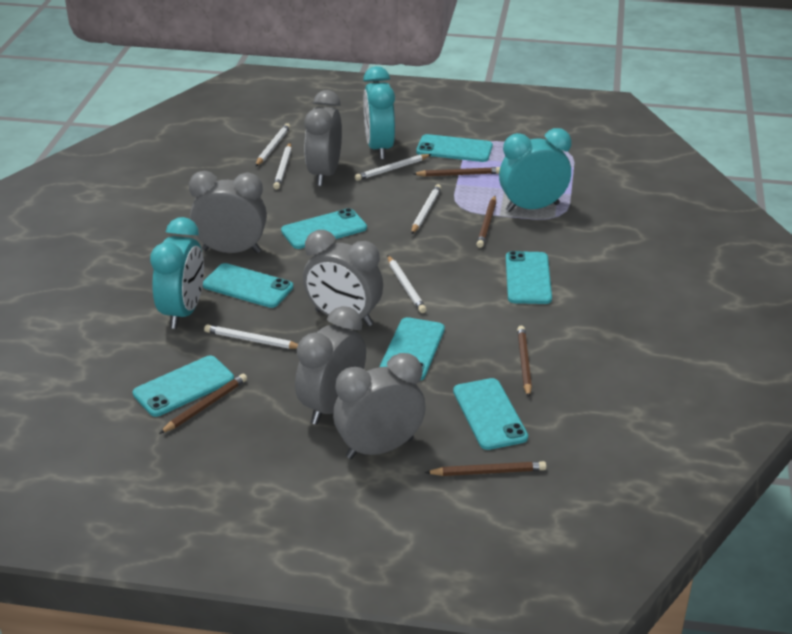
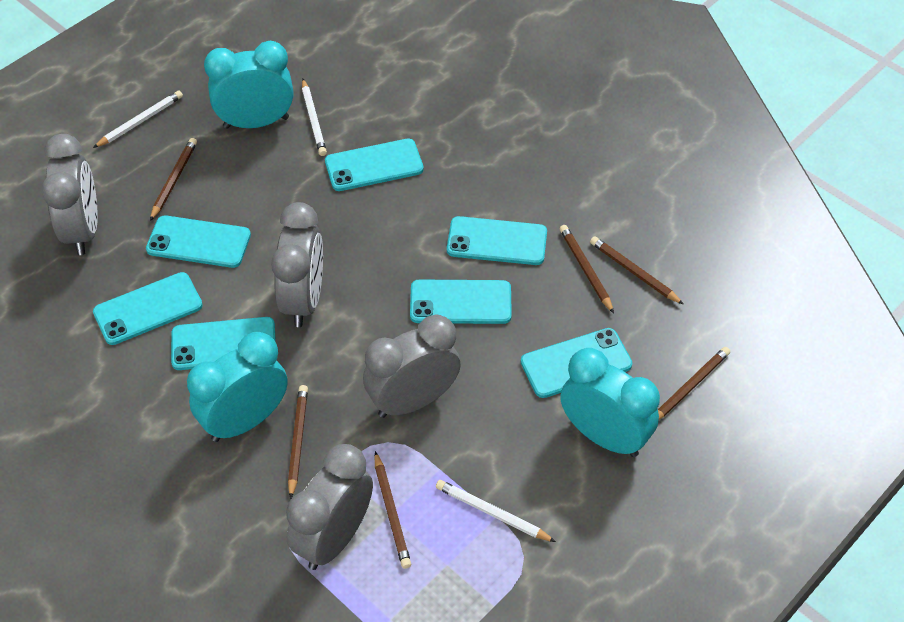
brown pencil: [159,374,247,434] [413,167,500,177] [425,461,546,476] [476,196,496,248] [517,326,532,397] = 5 -> [150,138,197,221] [288,385,308,499] [375,451,411,569] [560,225,614,313] [590,236,684,305] [658,347,730,420] = 6
grey clock: [189,171,267,253] [295,306,366,425] [303,230,383,326] [304,90,342,186] [333,353,426,459] = 5 -> [42,134,98,255] [271,202,323,327] [286,444,373,570] [363,314,461,418] = 4
white pencil: [204,324,298,349] [255,123,290,167] [273,142,292,190] [355,154,431,181] [387,255,427,313] [411,184,441,234] = 6 -> [93,91,183,148] [302,79,327,156] [436,480,556,542] = 3

